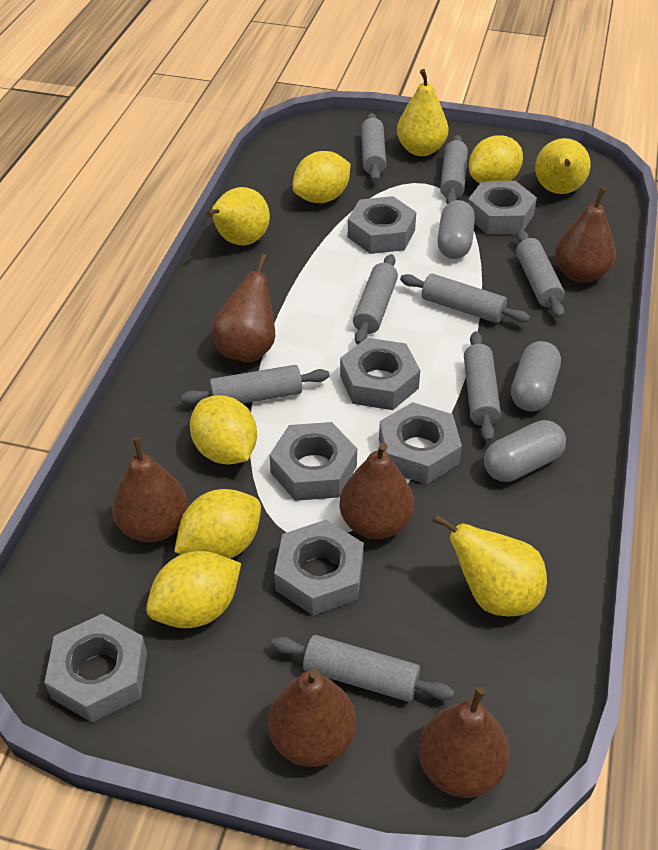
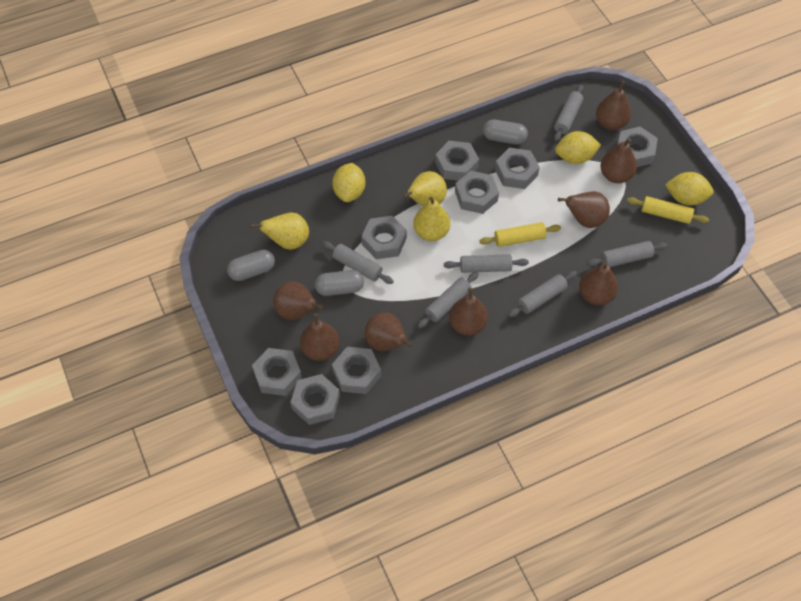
brown pear: [112,437,188,542] [211,254,275,363] [268,668,356,767] [339,443,414,539] [419,687,510,798] [555,187,616,283] = 6 -> [274,281,323,320] [300,313,339,361] [365,312,412,351] [449,288,488,336] [558,192,610,228] [579,262,618,305] [596,81,631,130] [600,138,637,183] = 8
grey nut: [45,614,147,723] [270,422,357,501] [274,520,364,616] [340,338,420,410] [348,196,416,254] [379,402,462,484] [468,181,537,234] = 7 -> [252,348,302,396] [290,374,340,425] [332,347,381,394] [361,216,407,259] [435,141,479,181] [455,171,499,214] [495,148,540,189] [617,127,658,167] = 8
grey rolling pin: [181,365,329,404] [272,635,454,702] [353,254,398,345] [361,113,386,181] [400,274,530,323] [440,135,468,204] [464,331,501,442] [516,230,565,318] = 8 -> [322,241,394,284] [418,272,479,328] [444,254,529,273] [508,271,577,317] [554,85,584,142] [587,241,668,267] = 6
yellow lemon: [146,551,241,628] [174,489,261,559] [190,395,257,465] [292,151,350,203] [469,135,523,183] = 5 -> [332,163,365,202] [555,131,601,164] [665,172,714,205] = 3
yellow pear: [206,187,270,245] [397,69,448,156] [432,514,547,616] [535,138,591,194] = 4 -> [250,212,309,250] [403,171,447,206] [413,197,450,241] = 3
yellow rolling pin: none = 0 -> [480,222,561,247] [627,196,709,224] = 2

